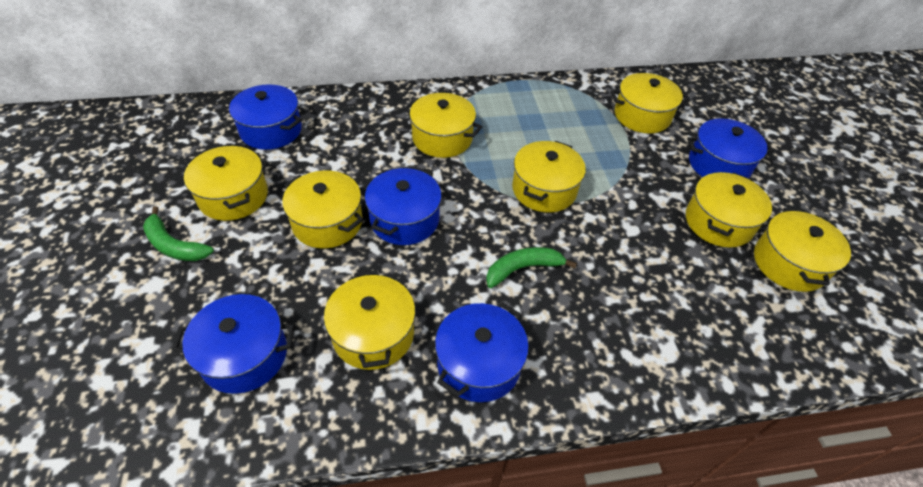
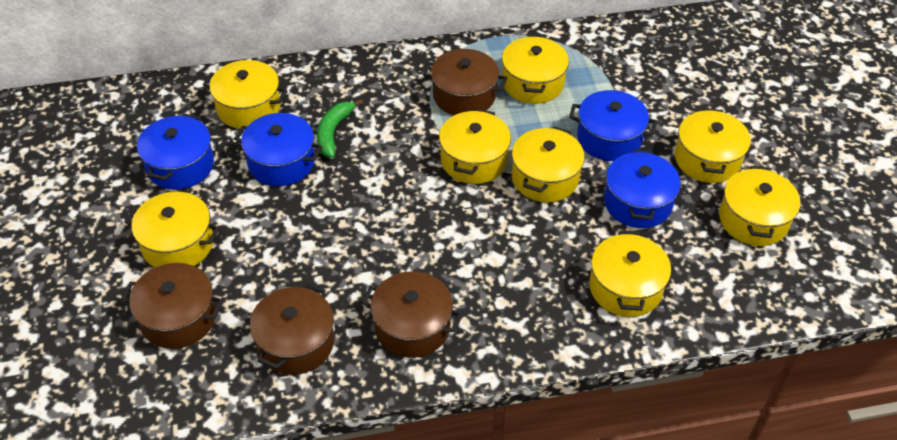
blue pot: [172,294,294,394] [229,84,302,150] [365,167,442,245] [435,302,529,402] [687,119,773,178] = 5 -> [137,114,214,190] [234,113,323,186] [569,90,657,161] [604,149,681,228] = 4
brown pot: none = 0 -> [121,263,223,349] [250,283,334,375] [361,271,463,358] [423,49,507,115] = 4
green banana: [143,206,214,261] [486,247,577,288] = 2 -> [317,99,363,158] = 1

